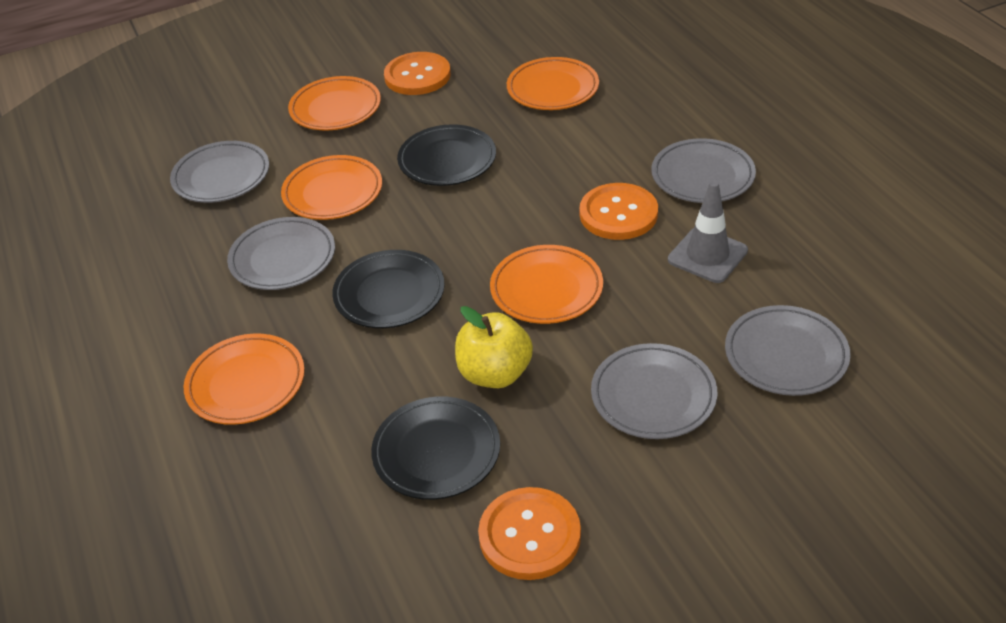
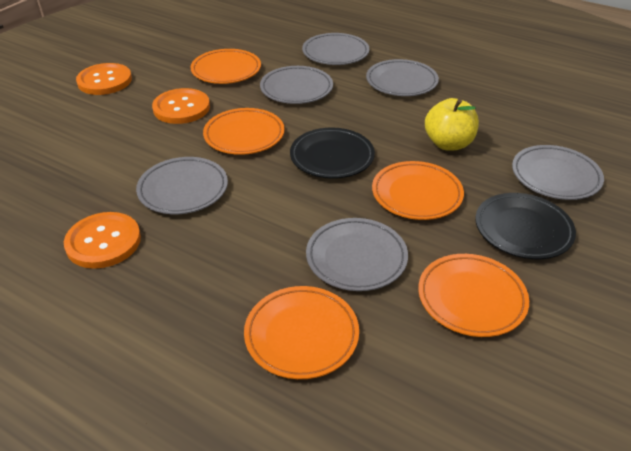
black plate: [332,250,445,328] [371,396,500,500] [397,124,496,186] = 3 -> [290,128,375,179] [476,193,576,259] = 2
grey plate: [170,141,269,203] [227,217,335,290] [591,343,717,439] [651,138,756,203] [725,305,851,396] = 5 -> [136,157,228,214] [260,66,333,104] [302,33,369,65] [306,218,408,291] [366,59,439,96] [512,145,604,200] = 6
grey traffic cone: [668,181,748,283] = 1 -> none = 0

